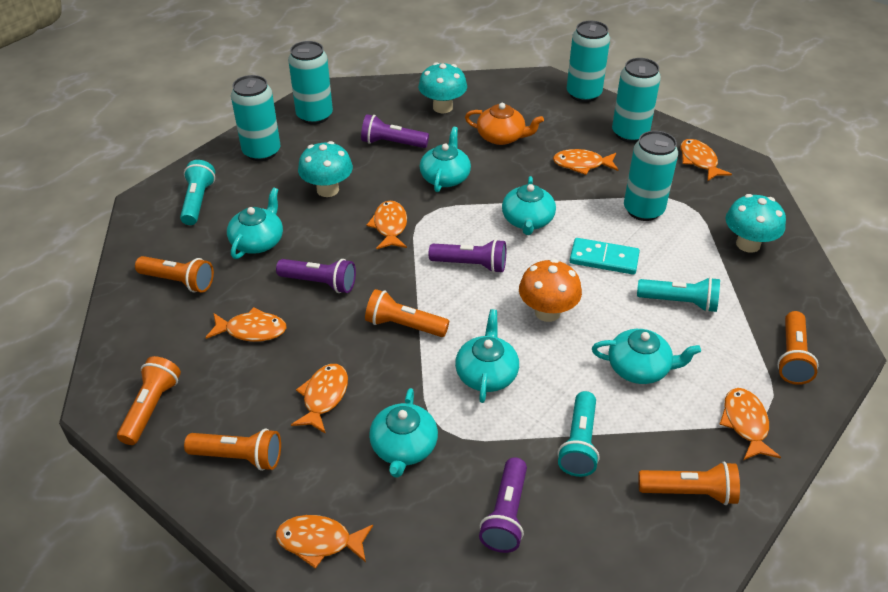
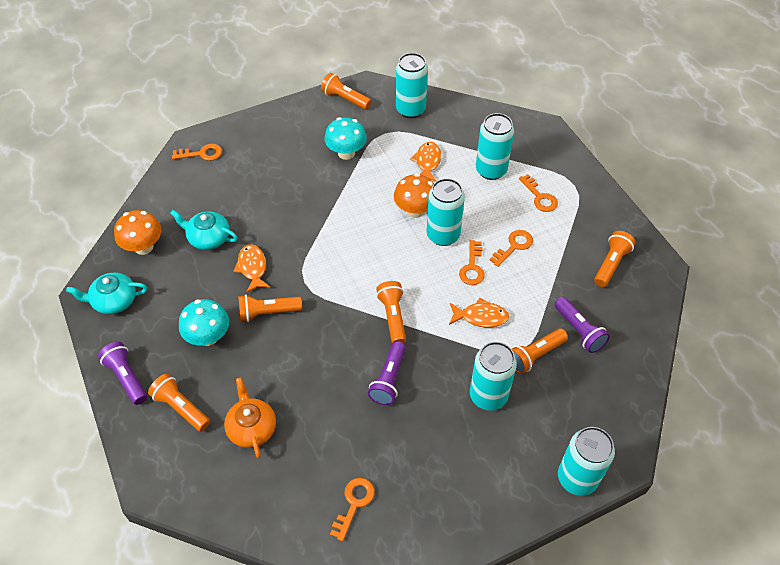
orange fish: [205,307,287,342] [276,515,373,569] [291,364,348,434] [366,201,407,249] [553,149,618,175] [680,139,732,181] [719,388,781,460] = 7 -> [233,245,271,293] [410,142,441,182] [449,298,509,328] = 3
orange key: none = 0 -> [172,143,222,161] [330,478,375,541] [459,240,485,285] [490,230,533,267] [519,174,558,212] = 5
orange mushroom: [519,259,582,322] = 1 -> [114,210,161,255] [394,173,434,218] = 2
purple flashlight: [276,259,356,293] [361,114,429,148] [428,239,506,273] [479,457,527,553] = 4 -> [98,342,147,405] [368,341,406,405] [554,297,610,353] = 3
turquoise domino: [570,238,640,275] = 1 -> none = 0
turquoise flashlight: [180,160,215,225] [558,391,600,477] [637,277,720,312] = 3 -> none = 0
turquoise mushroom: [298,141,353,197] [418,62,467,113] [725,194,786,253] = 3 -> [179,299,229,346] [324,117,367,160] = 2
turquoise teapot: [227,187,283,259] [369,388,438,478] [420,127,471,192] [455,309,519,403] [502,176,556,235] [592,329,701,384] = 6 -> [66,273,148,314] [170,210,238,250] = 2

